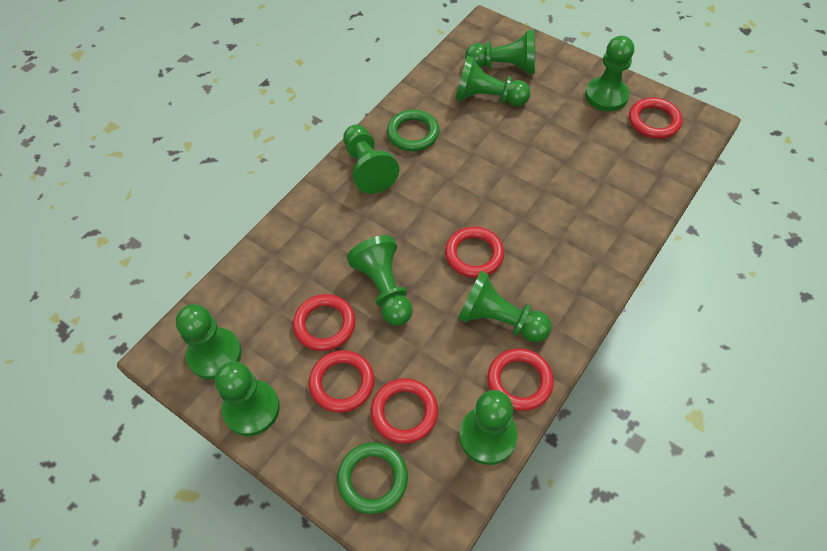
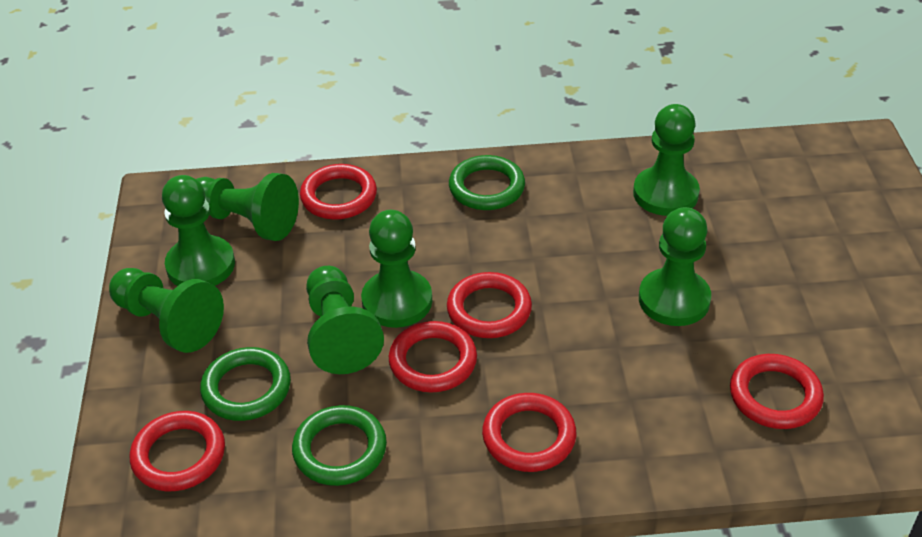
green pawn: [176,304,242,380] [215,361,280,436] [343,125,399,194] [347,235,413,326] [455,56,531,106] [458,271,552,342] [459,390,518,465] [465,30,535,74] [585,36,634,112] = 9 -> [109,268,224,353] [162,175,235,286] [197,173,299,241] [306,266,384,374] [361,210,432,328] [633,104,700,216] [639,207,711,326] = 7
green ring: [337,442,408,514] [387,110,439,151] = 2 -> [200,347,291,421] [292,405,387,486] [449,155,525,210] = 3

